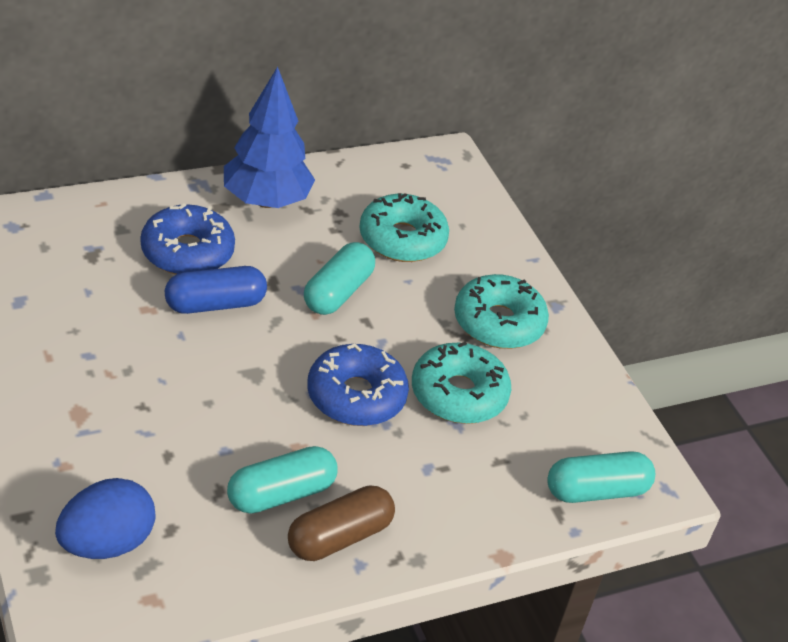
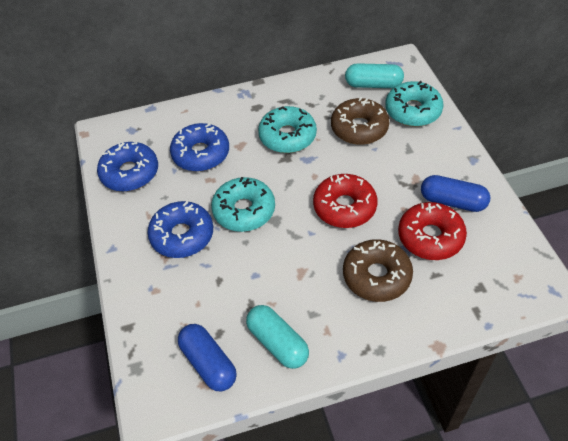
blue capsule: [165,266,267,314] = 1 -> [178,324,237,391] [421,175,490,212] = 2
blue donut: [141,203,235,275] [307,344,409,426] = 2 -> [97,142,158,192] [148,201,213,258] [170,123,229,172] = 3
blue egg: [55,478,156,559] = 1 -> none = 0
blue tree: [224,66,315,208] = 1 -> none = 0
brown capsule: [288,485,395,561] = 1 -> none = 0
brown donut: none = 0 -> [331,97,389,145] [343,239,413,302] = 2
red donut: none = 0 -> [313,174,377,228] [398,202,467,260] = 2
turquoise capsule: [227,446,337,514] [304,242,375,315] [547,451,655,503] = 3 -> [246,305,309,369] [345,63,404,88] = 2

